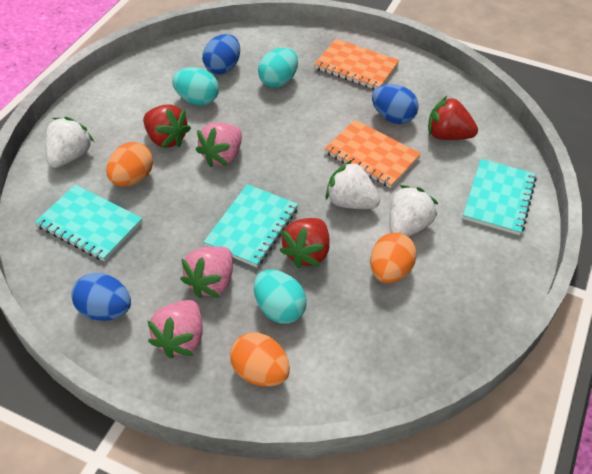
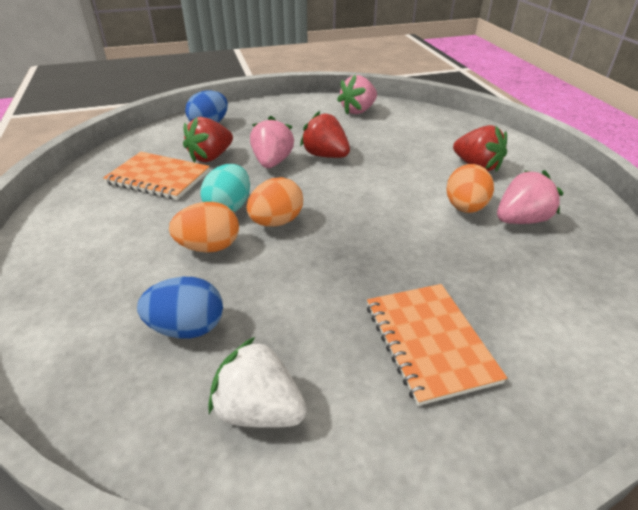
blue egg: [71,273,131,321] [202,34,240,74] [372,84,419,124] = 3 -> [137,277,223,339] [185,90,228,123] = 2
turquoise egg: [172,67,219,106] [254,270,307,324] [258,48,298,88] = 3 -> [201,164,250,212] = 1
turquoise notebook: [35,185,143,261] [204,184,298,267] [463,159,537,235] = 3 -> none = 0
white strawberry: [46,117,94,168] [326,160,380,209] [389,185,438,237] = 3 -> [208,337,307,428] = 1

